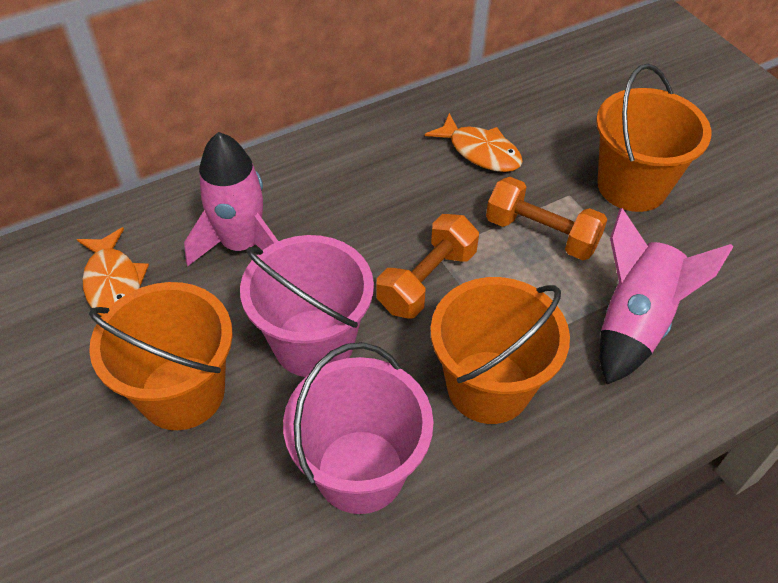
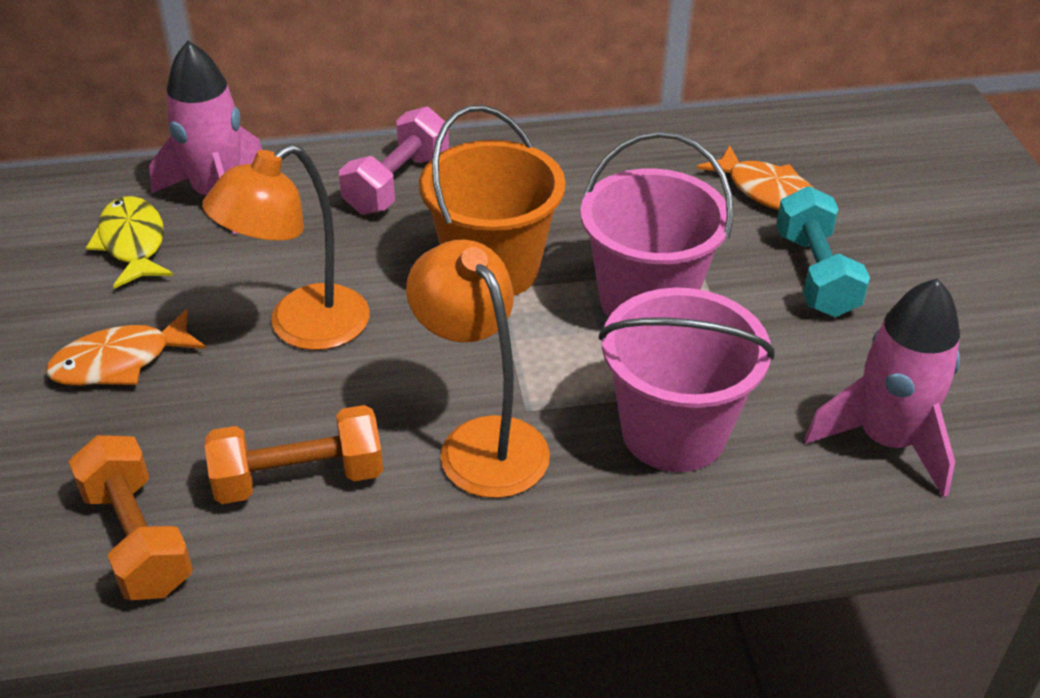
orange bucket: [89,282,233,430] [430,277,570,424] [596,64,712,212] = 3 -> [419,105,566,296] = 1
orange lamp: none = 0 -> [202,144,370,350] [406,240,550,498] = 2
pink dumbbell: none = 0 -> [339,106,449,215] = 1
turquoise dumbbell: none = 0 -> [776,186,870,317] = 1
yellow fish: none = 0 -> [86,196,173,289] = 1

